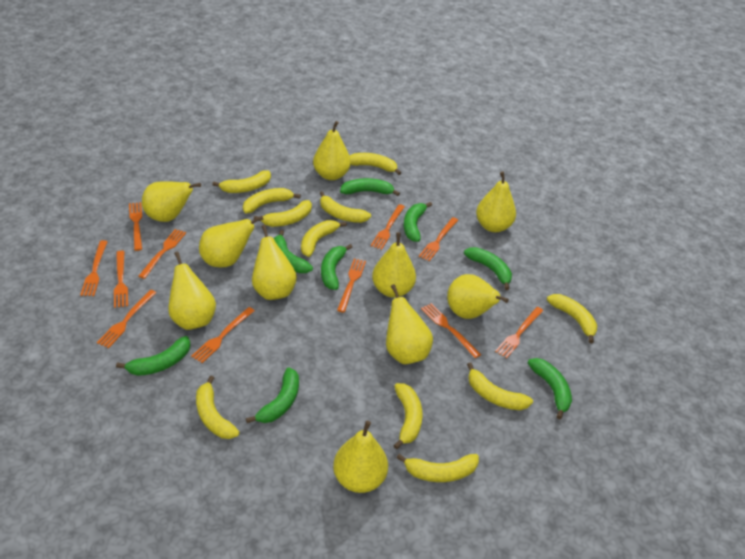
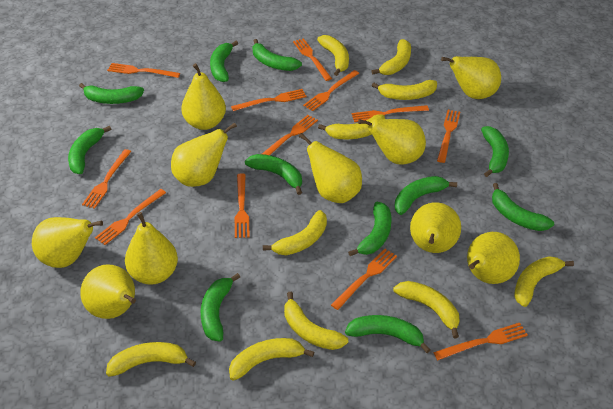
green banana: [116,336,190,376] [246,367,299,423] [274,230,313,273] [321,244,352,290] [340,178,400,196] [403,202,432,242] [464,247,512,290] [528,358,572,419] = 8 -> [68,126,111,174] [79,83,144,104] [200,273,240,342] [210,41,238,82] [245,154,302,195] [252,39,302,71] [345,315,431,353] [348,202,392,256] [395,176,457,215] [481,126,509,177] [492,183,554,231] = 11
orange fork: [80,240,108,296] [97,290,157,348] [114,251,128,308] [129,202,142,251] [138,229,186,279] [191,307,255,363] [337,258,366,313] [371,204,405,250] [419,217,458,261] [421,303,481,358] [495,307,543,358] = 11 -> [82,149,131,209] [95,189,166,245] [107,63,180,78] [231,89,307,111] [235,173,250,238] [262,115,318,155] [293,38,332,81] [303,70,360,111] [331,249,397,310] [352,105,429,122] [434,323,528,360] [437,110,460,163] = 12
yellow banana: [196,376,240,439] [212,170,271,193] [243,188,301,213] [254,200,312,227] [301,220,347,257] [320,191,371,223] [350,153,401,175] [393,383,423,449] [397,454,479,482] [467,363,533,410] [547,294,597,343] = 11 -> [106,342,196,377] [229,338,314,381] [263,210,327,255] [284,292,348,350] [317,35,349,76] [318,114,385,139] [372,39,411,75] [372,80,437,100] [393,281,460,338] [514,256,574,307] = 10

